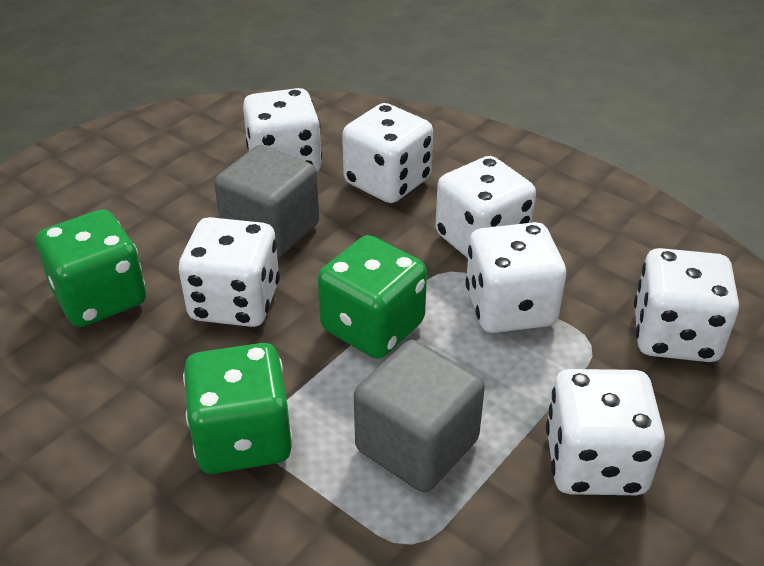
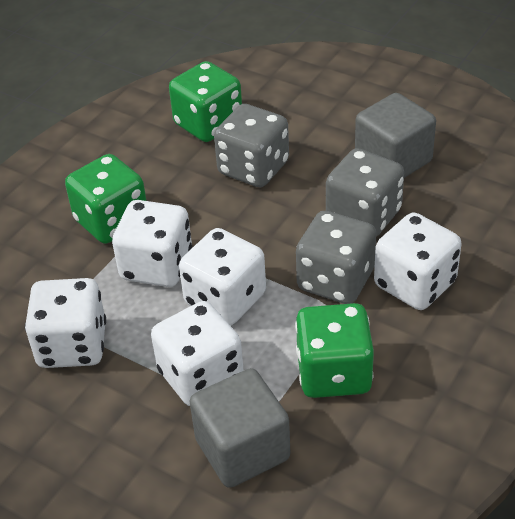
grey dice: none = 0 -> [214,104,289,187] [296,211,376,304] [326,148,404,237] = 3
white dice: [179,217,280,327] [243,88,322,172] [342,103,433,203] [435,156,536,258] [465,222,566,333] [546,369,665,495] [634,248,739,362] = 7 -> [25,278,106,368] [112,200,192,287] [151,301,244,406] [179,228,266,325] [374,212,462,310] = 5

